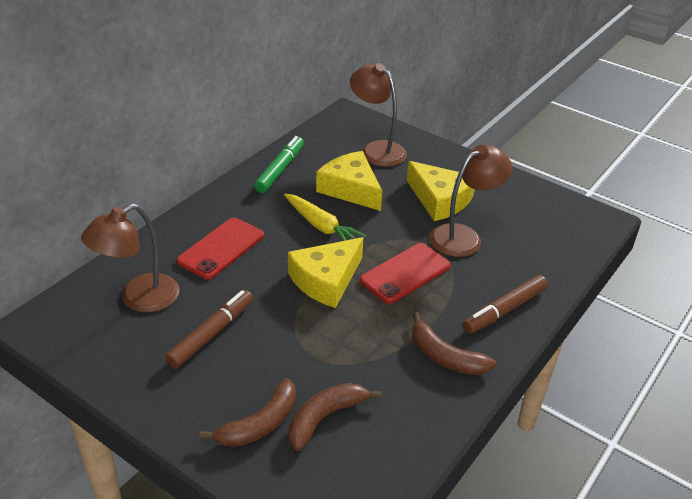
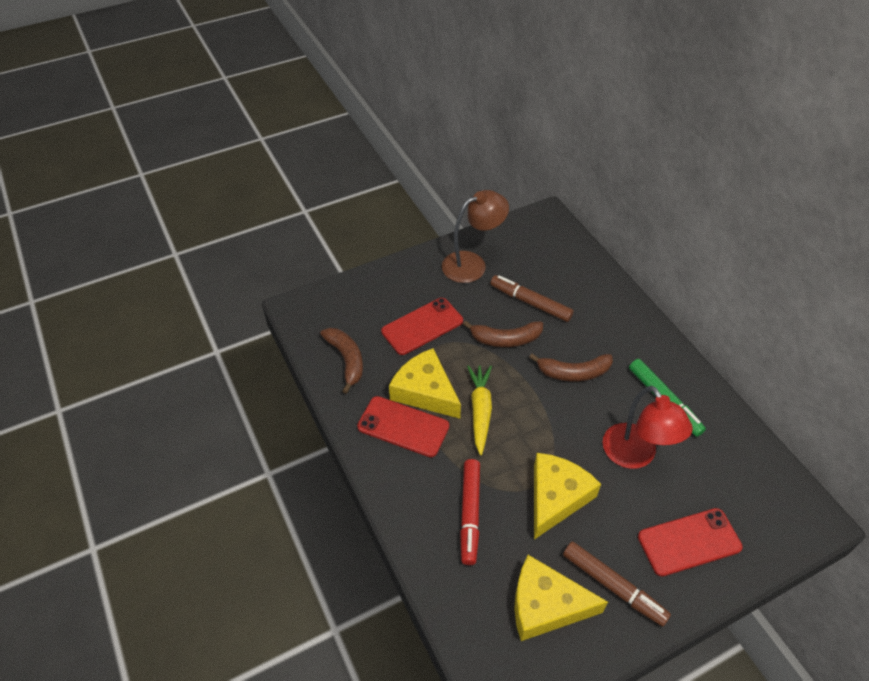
brown lamp: [81,204,179,312] [350,63,407,167] [430,145,512,257] = 3 -> [442,190,509,283] = 1
red lamp: none = 0 -> [603,386,693,469] = 1
red marker: none = 0 -> [460,459,480,565] = 1
red phone: [177,217,264,279] [360,243,450,304] = 2 -> [357,396,449,457] [381,298,463,355] [638,508,743,577] = 3

